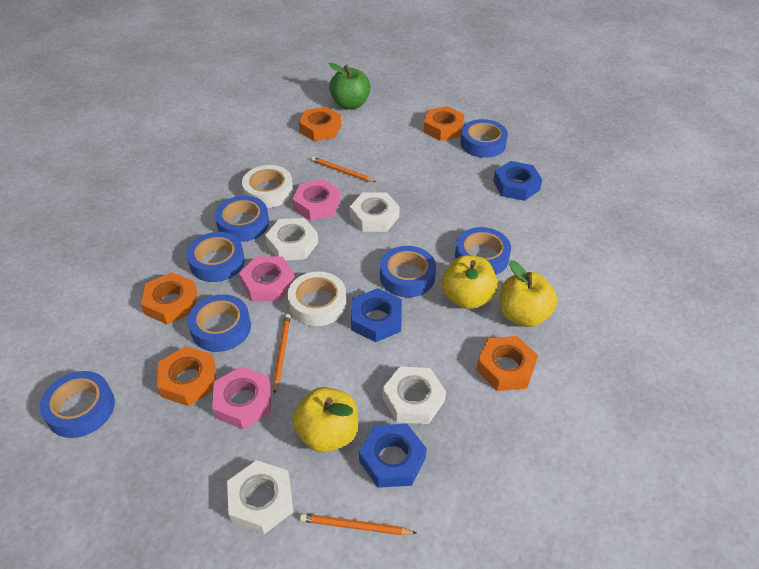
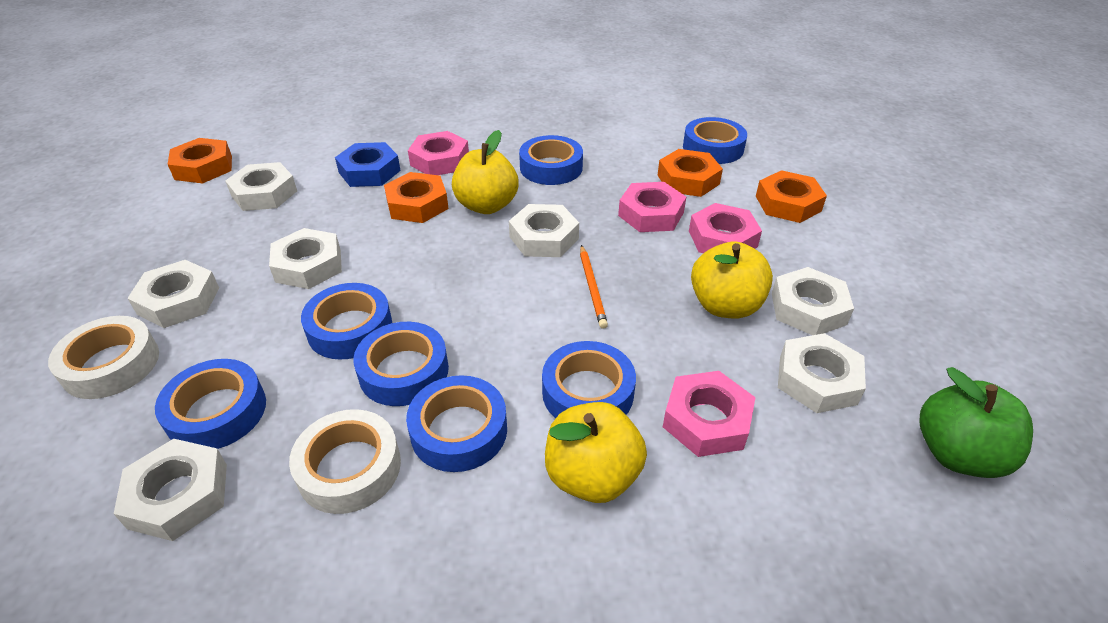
blue nut: [351,288,402,342] [359,424,427,488] [493,161,542,201] = 3 -> [335,142,401,187] = 1
orange nut: [141,272,197,325] [157,346,216,406] [299,107,341,141] [424,106,465,141] [476,336,538,391] = 5 -> [168,138,232,183] [384,172,449,223] [657,149,723,197] [756,170,827,223] = 4
orange pencil: [273,314,291,394] [300,513,417,535] [311,156,376,182] = 3 -> [580,245,608,329] = 1
pink nut: [212,366,271,429] [239,256,295,302] [292,179,341,221] = 3 -> [408,131,469,175] [618,182,686,232] [663,371,756,457] [689,203,762,253] = 4
white nut: [227,460,293,534] [265,218,318,260] [350,192,400,232] [382,366,446,424] = 4 -> [114,439,227,541] [127,260,219,328] [225,162,297,211] [269,228,342,289] [509,204,579,257] [772,267,854,335] [778,333,866,413] = 7

